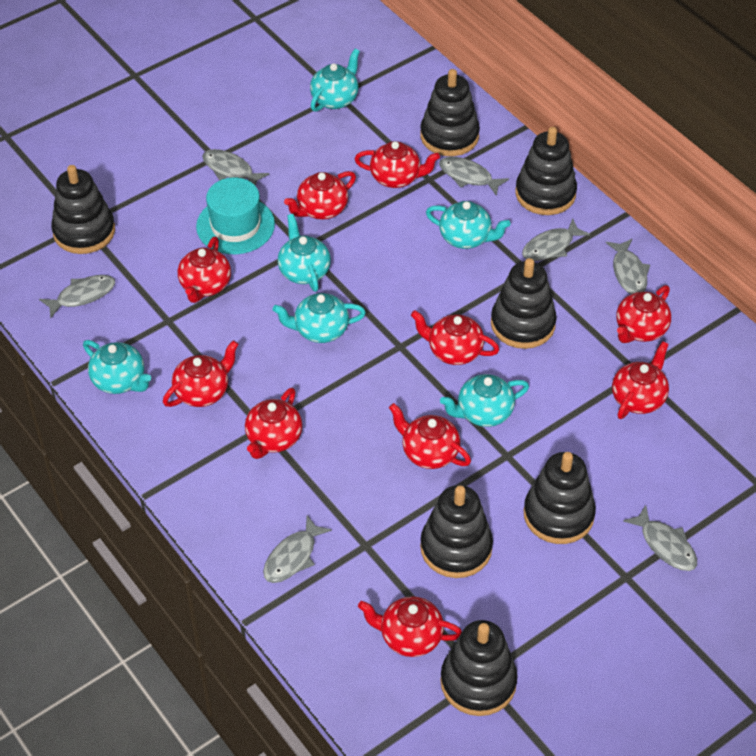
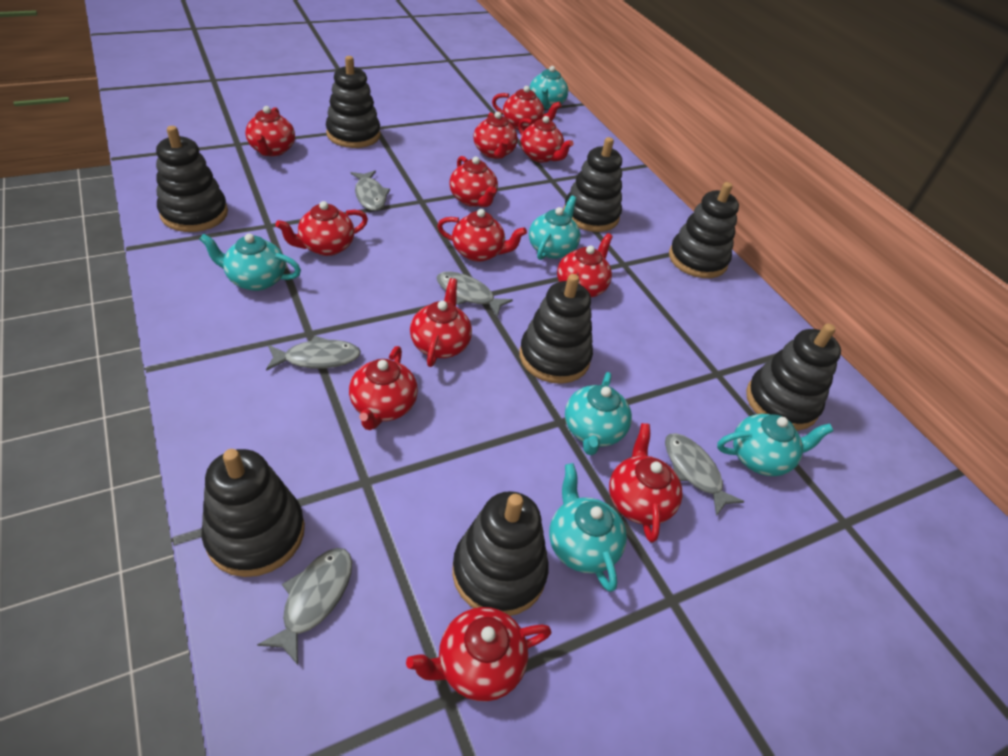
black stacking toy: [51,165,115,254] [420,69,480,156] [420,485,493,578] [440,620,518,716] [491,258,557,349] [515,127,577,215] [524,452,596,544] = 7 -> [156,126,228,232] [202,449,305,577] [326,56,381,148] [452,491,549,616] [519,274,593,384] [563,137,622,232] [669,182,739,278] [746,324,841,431] = 8
grey fish: [39,275,115,318] [202,149,269,186] [263,515,332,583] [439,157,509,196] [522,219,590,261] [606,239,650,294] [623,505,697,571] = 7 -> [257,548,352,665] [266,336,361,371] [351,171,390,211] [437,271,513,317] [665,433,745,516] = 5
red teapot: [163,340,239,407] [178,237,231,303] [245,388,302,459] [284,171,356,219] [355,141,440,188] [358,596,462,657] [389,403,471,469] [411,310,499,365] [612,341,669,419] [616,285,671,343] = 10 -> [245,106,295,156] [275,201,368,256] [349,346,418,430] [406,607,551,701] [410,278,472,367] [437,209,527,262] [449,156,498,207] [473,112,518,159] [492,86,562,131] [518,116,574,163] [557,233,613,297] [609,423,682,543] = 12
turquoise hat: [196,177,275,254] = 1 -> none = 0

